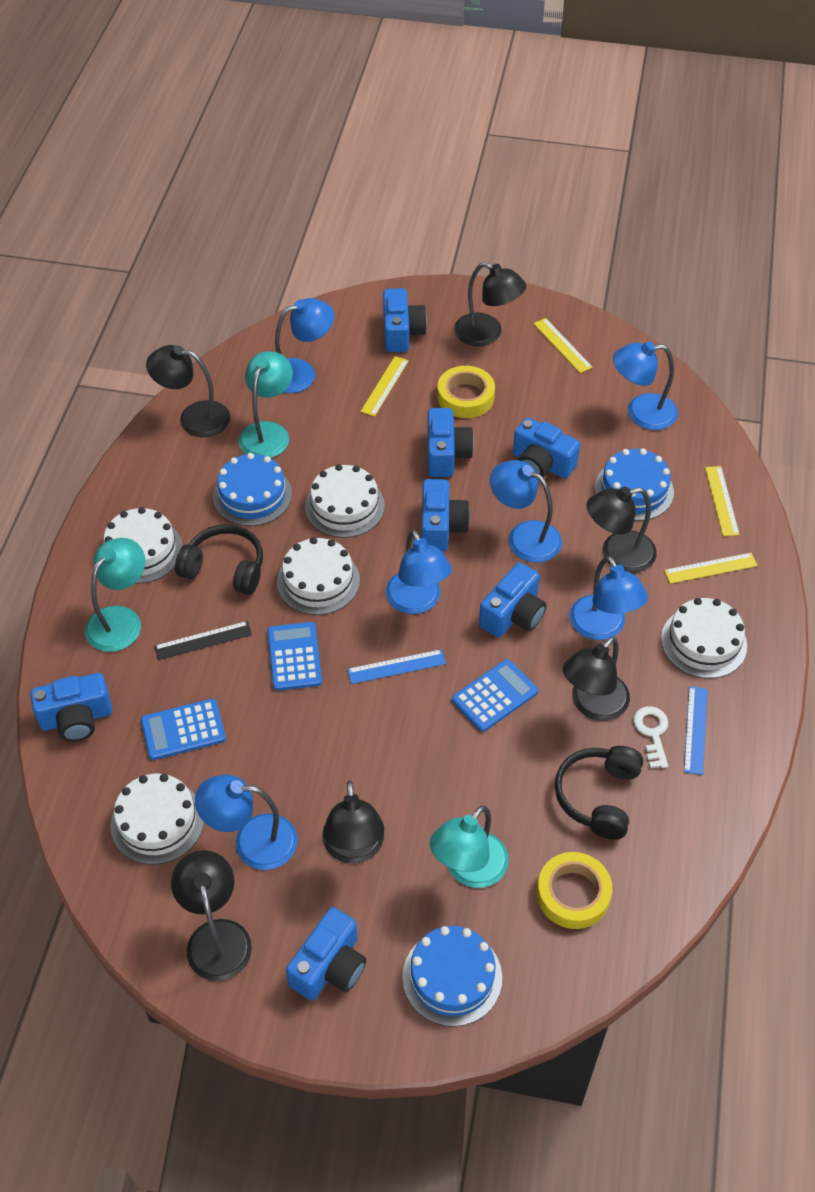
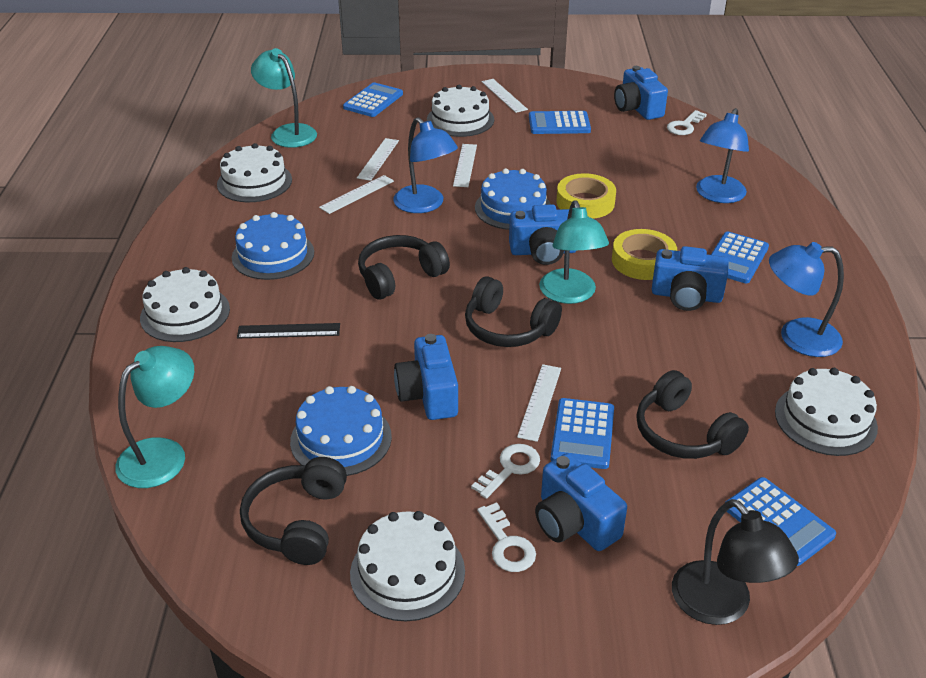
black headphones: [175,524,263,595] [555,746,643,840] = 2 -> [240,457,347,565] [358,235,450,300] [465,276,562,347] [636,370,749,459] = 4
black lamp: [146,345,230,437] [171,850,252,981] [322,780,384,863] [454,262,526,346] [563,637,630,721] [587,487,657,573] = 6 -> [672,499,799,625] = 1
blue calculator: [141,699,226,760] [267,622,322,691] [452,659,538,732] = 3 -> [343,82,403,117] [529,111,591,134] [551,398,614,469] [711,232,769,283] [726,477,836,566] = 5
blue camera: [30,673,112,742] [286,907,366,1001] [383,288,427,352] [421,479,470,552] [427,408,474,477] [479,562,546,637] [513,417,580,478] = 7 -> [394,334,458,420] [509,204,577,265] [535,453,627,551] [614,66,668,120] [652,246,729,311] = 5
blue lamp: [195,775,298,870] [275,298,334,393] [386,529,452,614] [490,460,562,563] [569,556,648,640] [613,341,678,430] = 6 -> [393,117,458,213] [696,108,749,203] [769,242,844,357] = 3
blue ruler: [347,649,446,684] [684,686,708,775] = 2 -> none = 0
white key: [633,706,668,768] = 1 -> [471,444,540,499] [477,502,536,572] [667,110,707,135] = 3
white ruler: none = 0 -> [319,175,394,214] [357,138,399,181] [453,144,477,187] [482,79,528,113] [517,364,561,442] = 5
yellow ruler: [360,356,409,416] [533,318,593,373] [664,553,758,584] [705,466,740,536] = 4 -> none = 0

